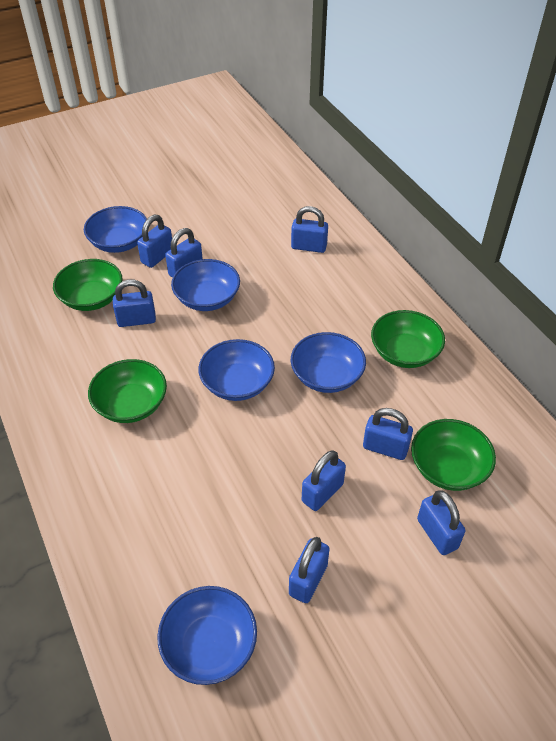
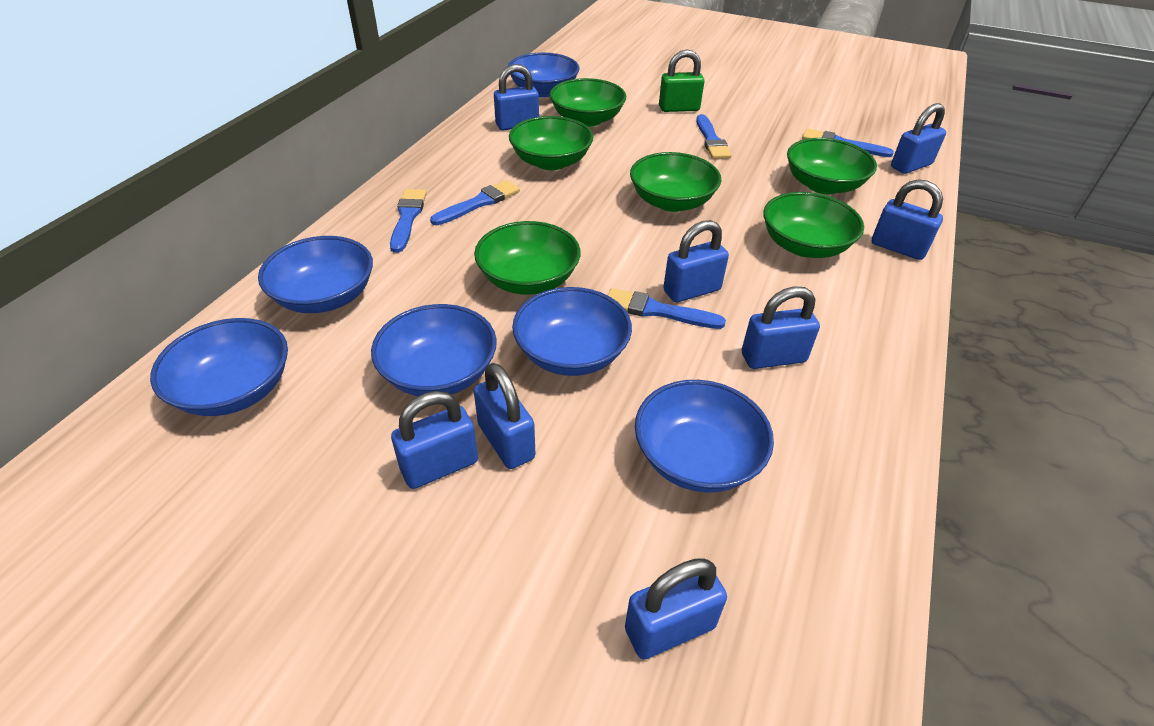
blue bowl: [84,206,147,253] [157,586,257,685] [171,259,240,311] [198,339,275,401] [291,332,366,393] = 5 -> [150,318,288,416] [258,236,373,313] [371,304,497,396] [508,53,579,97] [512,287,632,376] [635,380,774,493] = 6
blue brush: none = 0 -> [390,189,427,253] [430,180,520,225] [608,288,726,329] [696,114,732,159] [802,128,894,157] = 5
green bowl: [53,259,122,311] [88,359,167,423] [371,310,445,368] [411,419,496,491] = 4 -> [474,221,581,295] [509,116,593,170] [550,78,626,127] [630,152,721,212] [763,192,864,258] [787,138,877,194] = 6
green padlock: none = 0 -> [659,49,704,112] = 1

